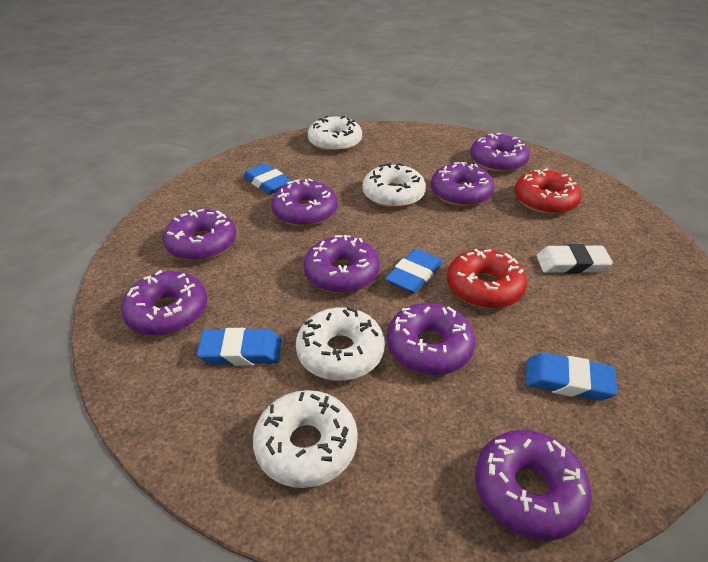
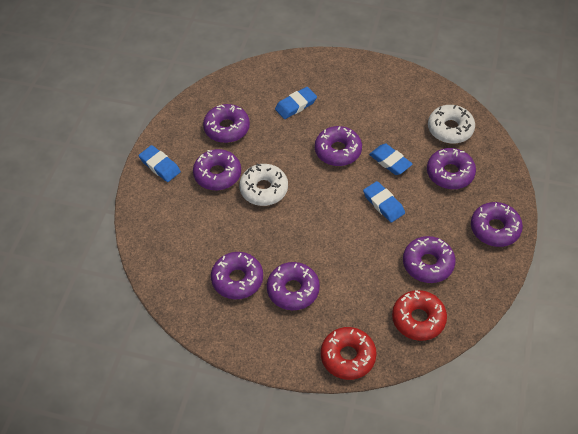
white donut: [253,390,358,488] [296,307,385,381] [308,116,362,152] [363,163,426,208] = 4 -> [239,164,288,206] [428,105,475,144] = 2
white eraser: [536,244,613,274] = 1 -> none = 0

